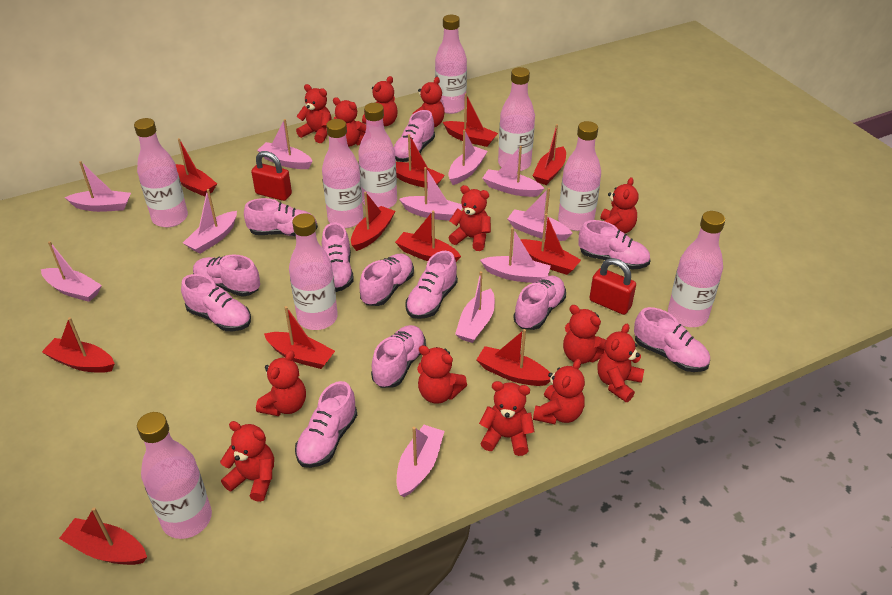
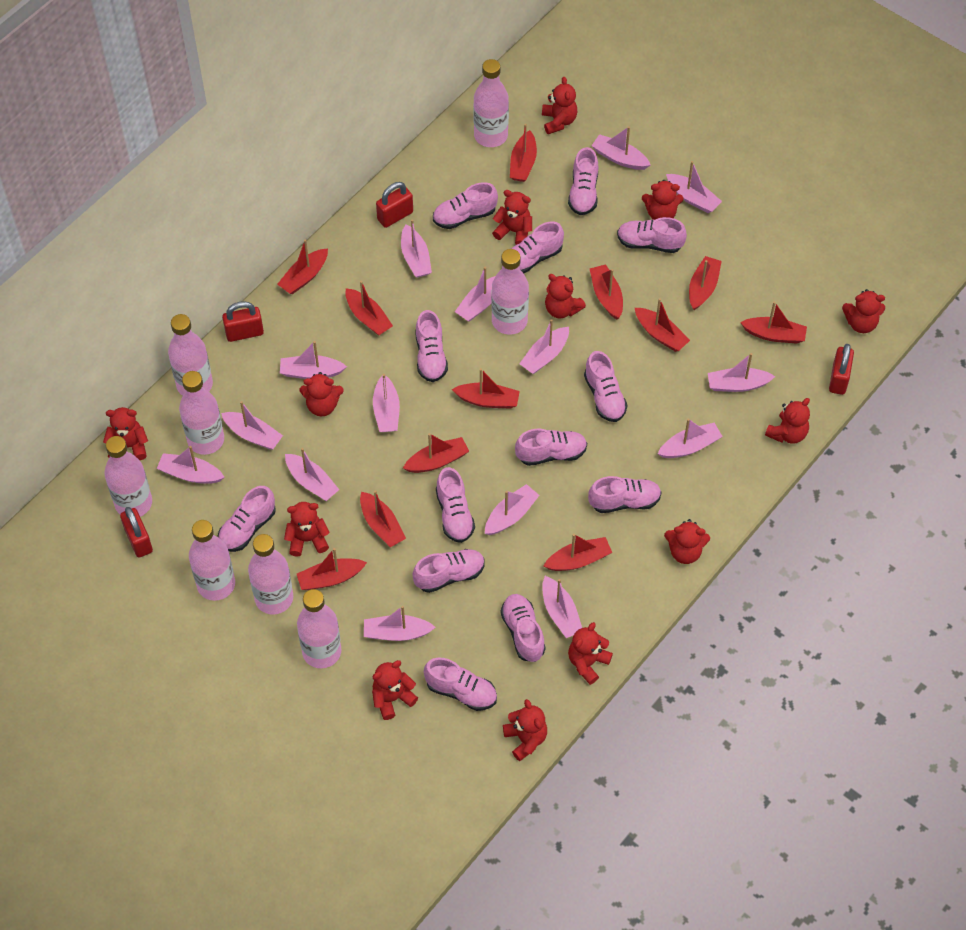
pink boat: [41,241,102,302] [65,161,131,212] [183,189,237,254] [257,119,313,169] [397,425,444,497] [399,167,462,221] [448,130,488,185] [455,271,495,343] [480,228,551,283] [482,146,545,197] [508,188,573,241] = 11 -> [157,446,225,484] [221,401,283,450] [280,341,347,379] [285,448,339,501] [364,606,436,641] [373,374,400,432] [401,220,432,278] [455,267,496,322] [485,484,540,535] [519,319,569,374] [542,576,582,638] [592,126,651,170] [658,419,723,458] [666,161,722,213] [708,353,775,392] = 15
pink bottle: [134,118,188,227] [137,412,212,539] [289,213,338,330] [322,119,363,228] [358,103,397,209] [435,14,467,114] [498,67,535,172] [558,121,601,231] [668,211,725,327] = 9 -> [105,436,152,517] [168,314,213,396] [179,371,224,455] [189,520,235,601] [248,534,293,615] [297,589,342,668] [474,59,509,147] [491,249,529,335] = 8
pink shoe: [181,274,251,331] [193,254,260,297] [244,198,318,236] [295,381,357,468] [322,222,354,292] [360,254,414,306] [371,325,426,388] [394,110,435,162] [406,251,458,319] [513,276,566,330] [578,220,650,269] [634,307,710,372] = 12 -> [218,486,276,552] [412,549,485,593] [415,310,448,382] [424,657,497,711] [433,182,498,229] [436,467,475,543] [500,594,546,662] [511,222,564,274] [515,428,587,466] [568,147,598,215] [584,351,628,422] [588,476,662,513] [617,217,687,253] = 13
red boat: [42,317,115,373] [59,507,147,565] [176,138,217,197] [264,306,335,369] [351,192,395,251] [395,211,461,262] [396,134,445,188] [443,93,498,147] [477,329,550,386] [520,213,581,275] [533,124,566,185] = 11 -> [277,240,328,294] [297,548,367,590] [345,281,393,336] [360,490,406,548] [403,433,469,473] [452,368,520,409] [510,124,537,182] [544,534,612,571] [590,264,623,320] [635,298,690,352] [689,256,722,310] [740,302,807,344] = 12
red padlock: [251,151,292,201] [589,258,636,315] = 2 -> [120,507,153,557] [222,301,264,342] [376,182,413,228] [829,344,854,395] = 4

